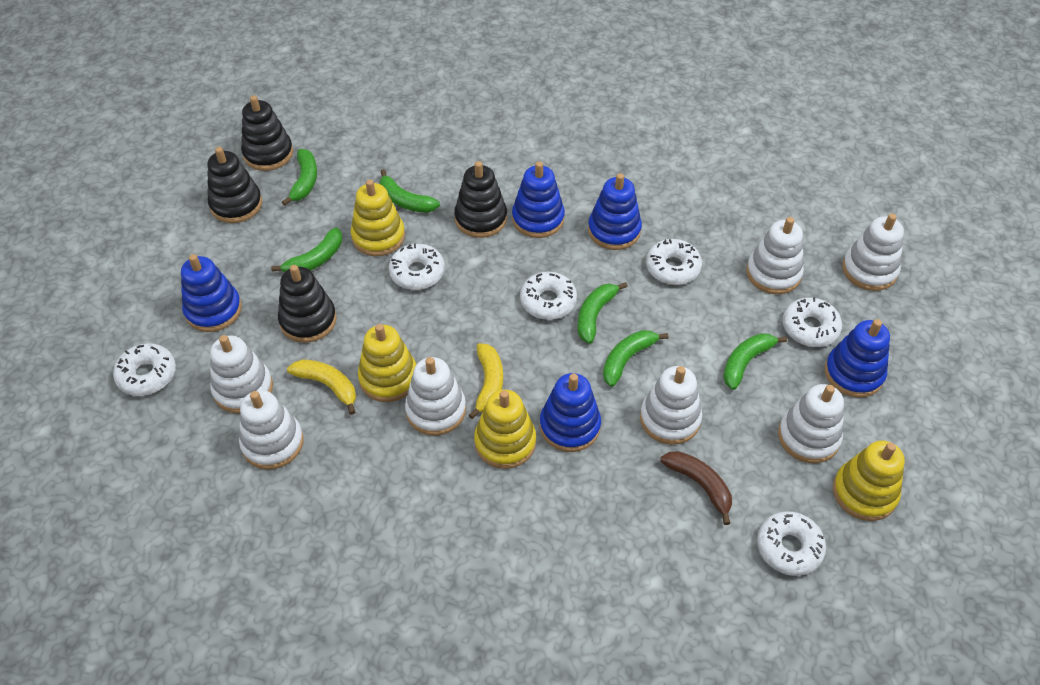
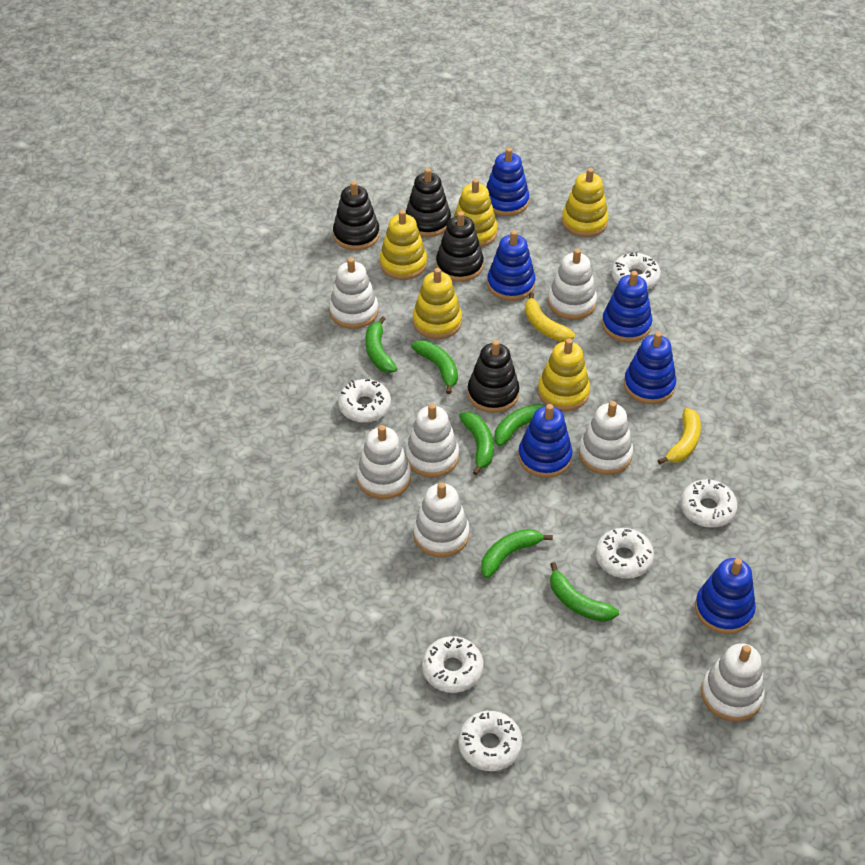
blue stacking toy: [181,254,242,332] [512,161,565,238] [540,373,601,452] [588,173,642,250] [825,319,890,398] = 5 -> [487,148,529,216] [487,230,536,301] [518,404,573,478] [602,271,652,342] [624,332,676,404] [695,558,756,634] = 6
brown banana: [660,451,732,525] = 1 -> none = 0
yellow stacking toy: [351,179,405,256] [358,324,417,402] [474,389,536,469] [833,441,905,521] = 4 -> [380,210,427,280] [413,268,462,339] [454,179,497,247] [538,338,590,411] [562,168,609,237] = 5

